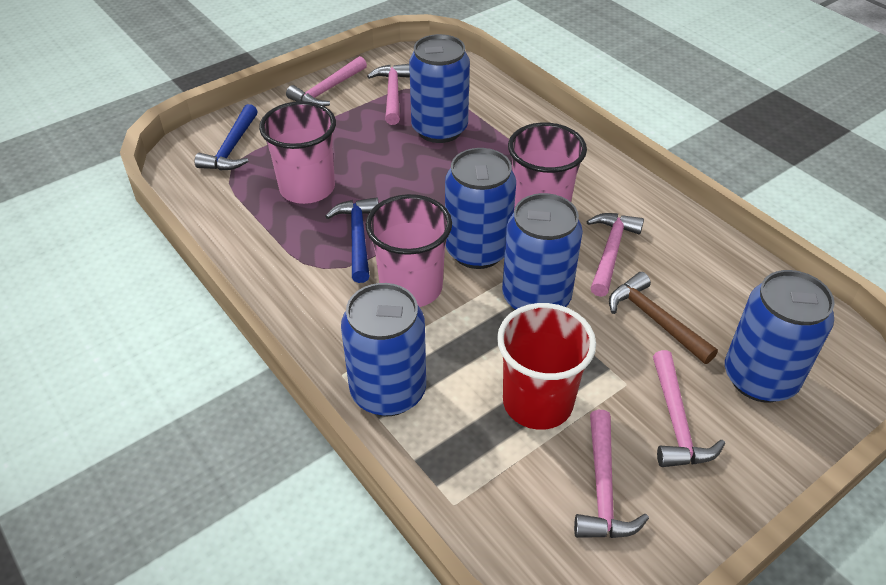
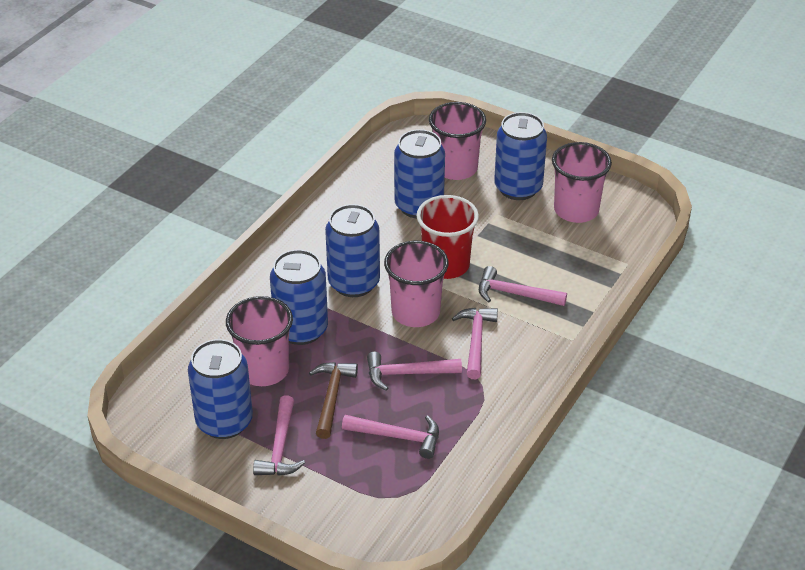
blue hammer: [194,104,258,170] [326,197,379,283] = 2 -> none = 0
pink cup: [259,101,336,204] [365,194,452,307] [508,122,587,210] = 3 -> [226,296,293,386] [384,241,448,327] [429,102,486,180] [552,142,612,223] = 4

